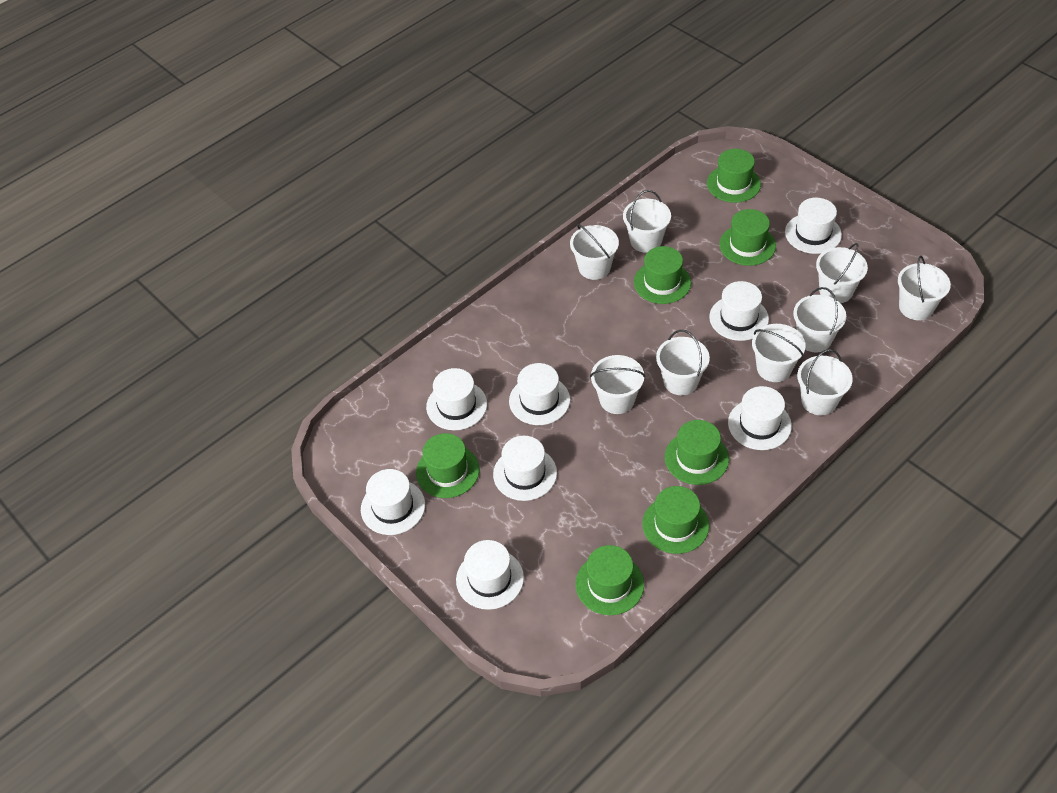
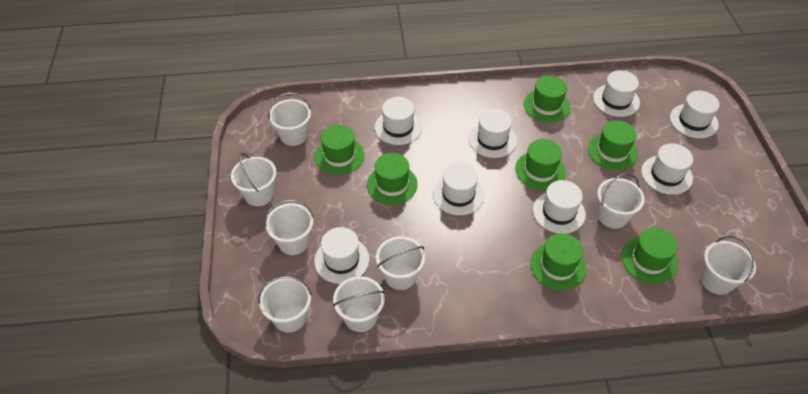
white bucket: [570,224,619,280] [590,355,645,414] [623,190,671,253] [656,330,710,395] [752,324,806,382] [793,287,846,352] [797,349,853,415] [816,243,868,303] [898,256,951,320] = 9 -> [231,153,277,206] [258,276,312,333] [265,200,314,255] [268,93,311,146] [333,276,385,332] [376,236,425,290] [597,173,645,229] [700,236,756,295] = 8

